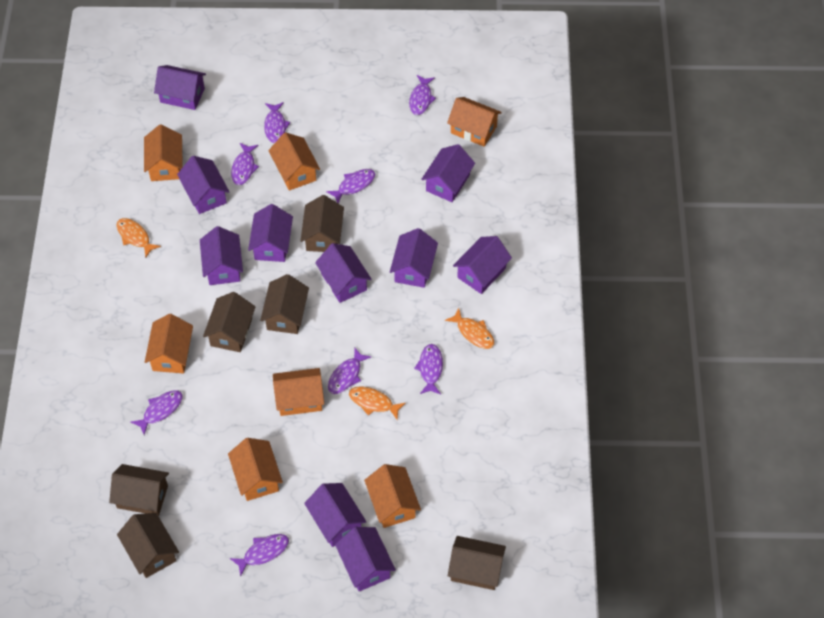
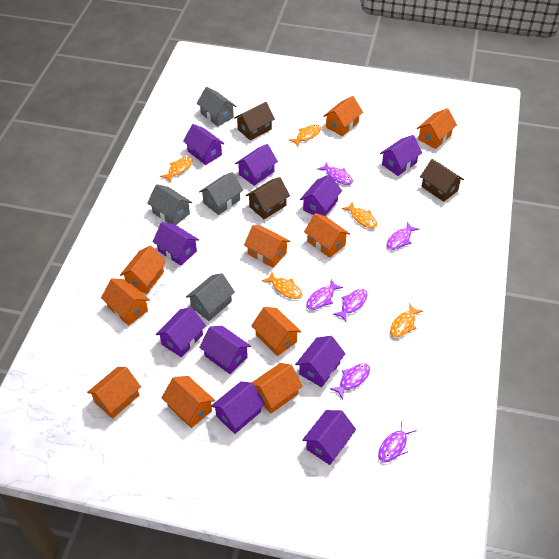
brown house: [109,464,169,516] [117,513,179,578] [203,292,255,352] [260,274,309,334] [301,195,344,252] [448,536,506,590] = 6 -> [234,102,275,141] [246,177,290,219] [420,159,464,202] = 3
grey house: none = 0 -> [147,184,192,225] [186,273,235,321] [197,87,236,127] [199,172,243,215] = 4
orange fish: [117,218,161,258] [349,386,406,420] [445,308,494,349] = 3 -> [160,157,193,183] [262,272,302,299] [289,124,321,146] [342,201,377,228] [390,303,423,337] = 5
orange house: [144,124,183,181] [145,314,193,373] [228,438,283,501] [268,132,320,191] [273,368,324,416] [364,464,421,528] [447,97,502,147] = 7 -> [87,367,141,419] [101,278,150,326] [120,246,166,294] [161,376,215,428] [244,225,290,268] [251,307,301,356] [252,363,303,414] [304,213,350,258] [323,96,363,136] [417,108,457,149] = 10
purple fish: [131,390,183,435] [230,534,289,577] [231,143,259,185] [264,102,290,143] [326,169,375,203] [328,347,371,394] [409,75,436,115] [414,344,443,394] = 8 -> [306,279,343,310] [318,161,353,185] [330,364,370,400] [333,289,368,322] [378,421,416,463] [387,222,419,250] = 6

